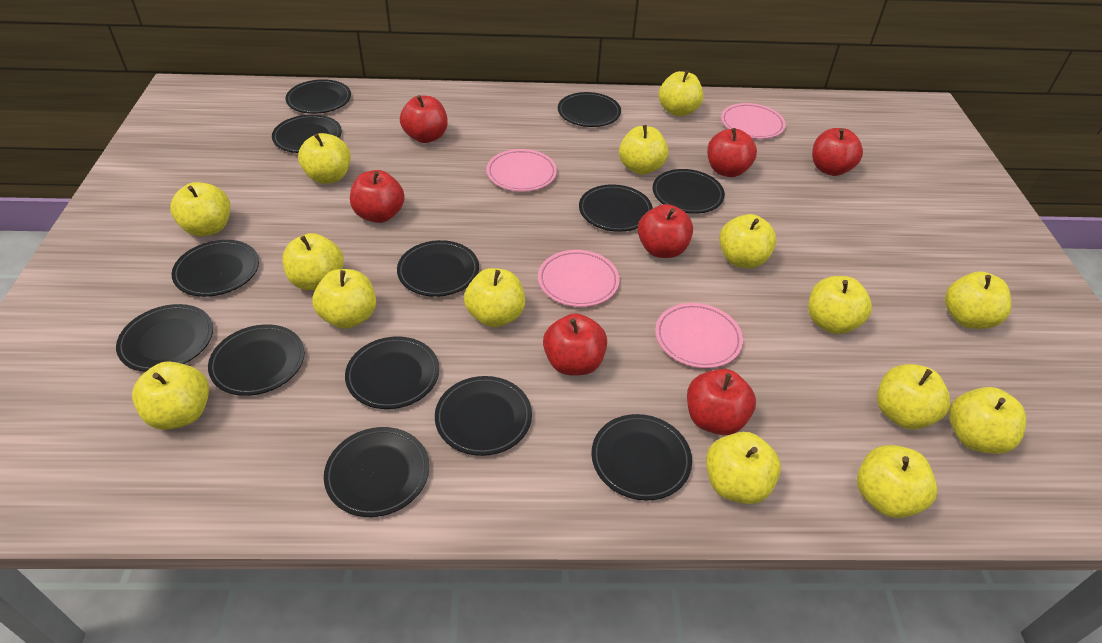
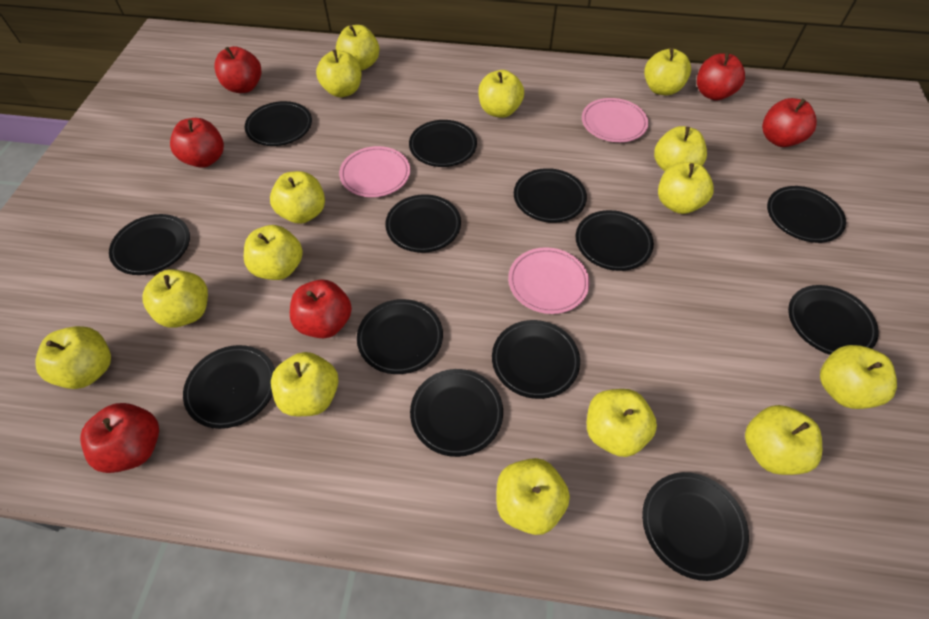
pink plate: [486,149,557,192] [538,250,620,307] [655,303,743,368] [721,103,786,139] = 4 -> [339,146,410,197] [508,247,590,314] [582,98,648,142] = 3
red apple: [350,170,405,223] [400,95,448,143] [543,313,607,375] [638,204,693,258] [687,369,756,435] [707,128,757,177] [812,128,863,176] = 7 -> [80,403,159,473] [170,118,224,168] [214,46,261,93] [290,280,352,338] [697,52,745,101] [762,98,817,147] = 6

